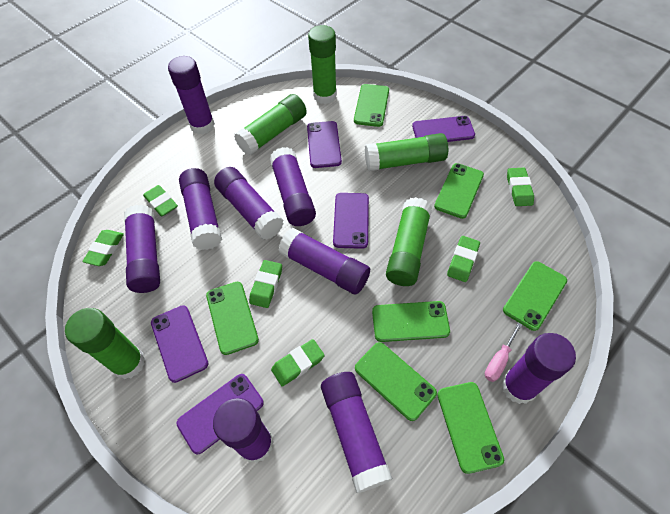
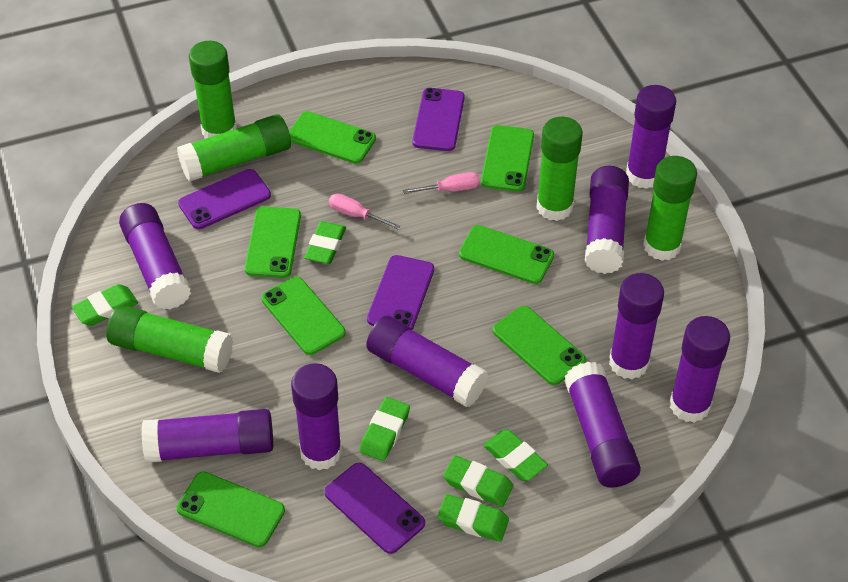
pink screwdriver: [485,322,522,382] = 1 -> [329,193,400,229] [403,172,480,194] = 2
purple phone: [151,305,209,383] [177,374,264,454] [307,121,342,168] [333,193,369,249] [412,116,475,142] = 5 -> [178,169,271,229] [324,463,425,554] [367,255,434,330] [412,88,465,151] = 4

